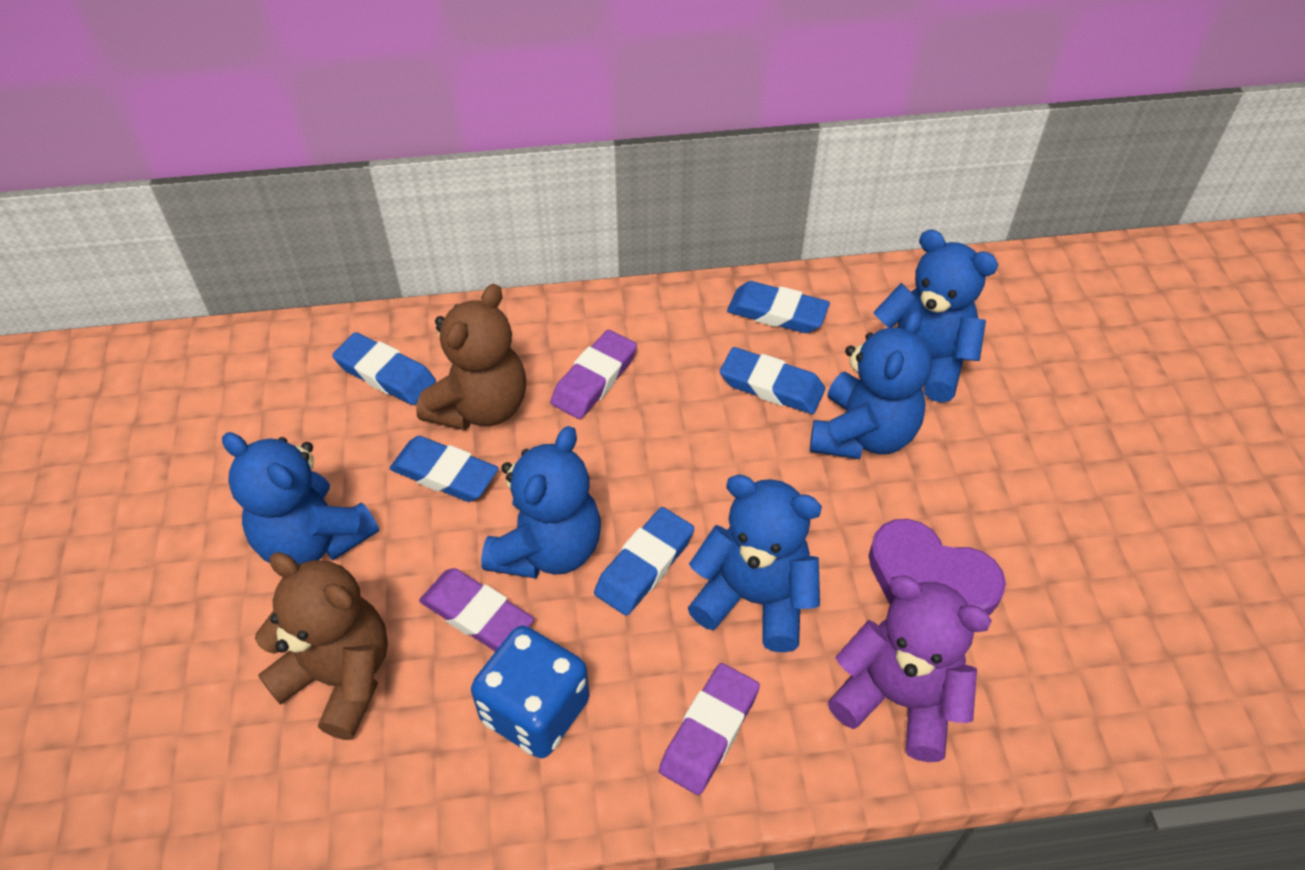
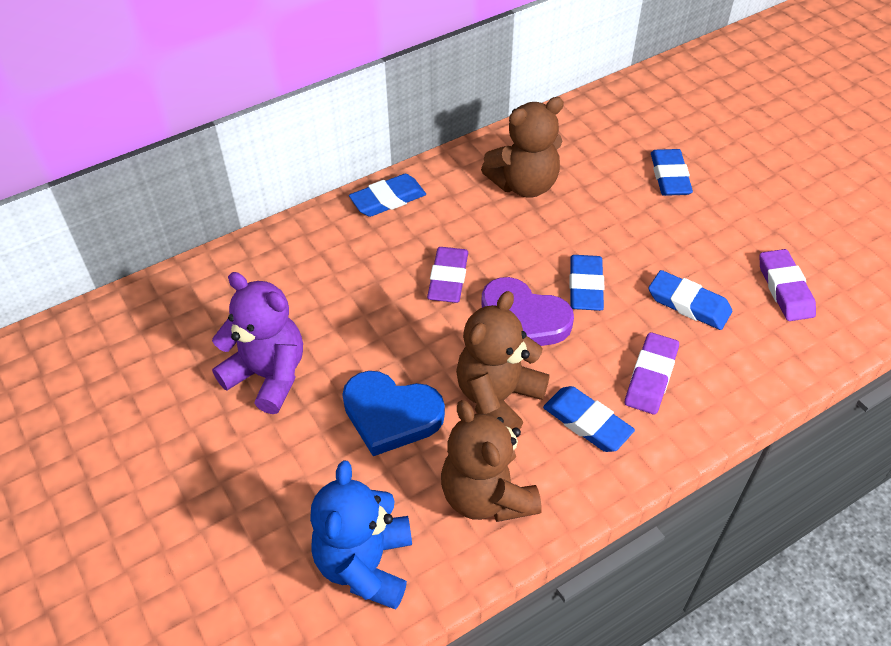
blue dice: [471,626,590,758] = 1 -> none = 0
blue heart: none = 0 -> [342,371,445,456] = 1
blue teddy bear: [222,432,379,565] [481,426,601,578] [688,475,822,653] [810,310,932,459] [873,230,998,402] = 5 -> [310,460,412,610] = 1
brown teddy bear: [255,552,388,740] [416,284,526,430] = 2 -> [441,400,542,522] [456,291,549,429] [481,97,564,198] = 3

